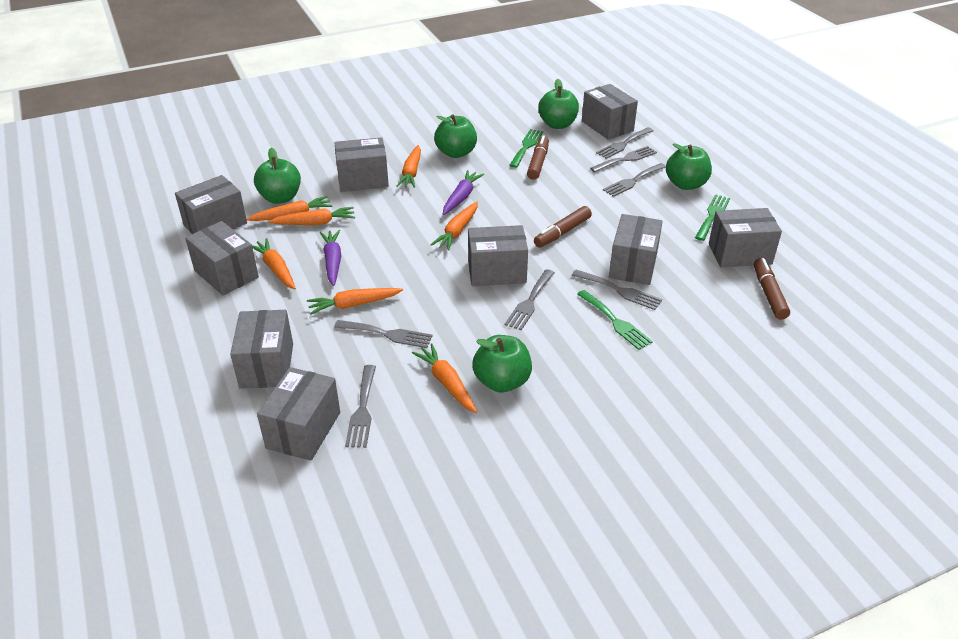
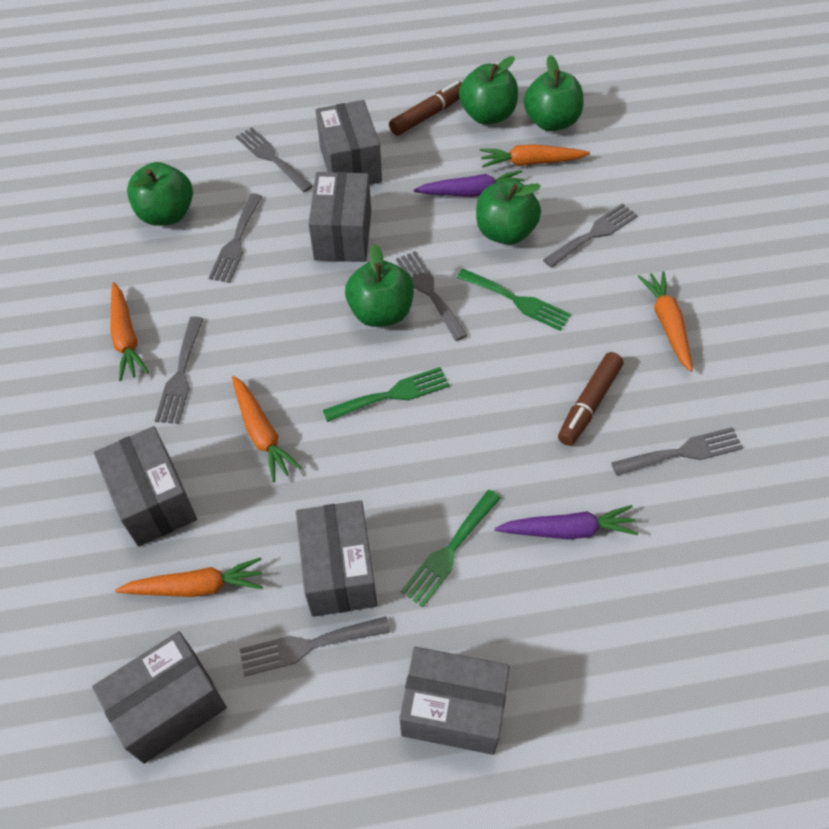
brown marker: [527,135,549,180] [534,206,592,248] [754,258,790,320] = 3 -> [389,81,462,136] [558,352,624,446] = 2
grey box: [175,175,247,234] [185,221,259,295] [230,310,293,389] [257,367,340,461] [334,137,389,192] [468,225,528,286] [582,84,638,140] [609,214,663,285] [709,208,782,267] = 9 -> [92,631,227,764] [94,426,197,547] [296,500,377,617] [308,172,371,262] [316,100,382,185] [399,647,510,755] = 6
orange carrot: [246,196,332,221] [252,238,296,289] [268,207,355,225] [307,288,403,315] [397,145,421,188] [412,343,477,413] [431,202,478,250] = 7 -> [110,282,149,381] [115,557,263,597] [232,376,302,482] [480,144,590,167] [638,271,693,372] = 5

